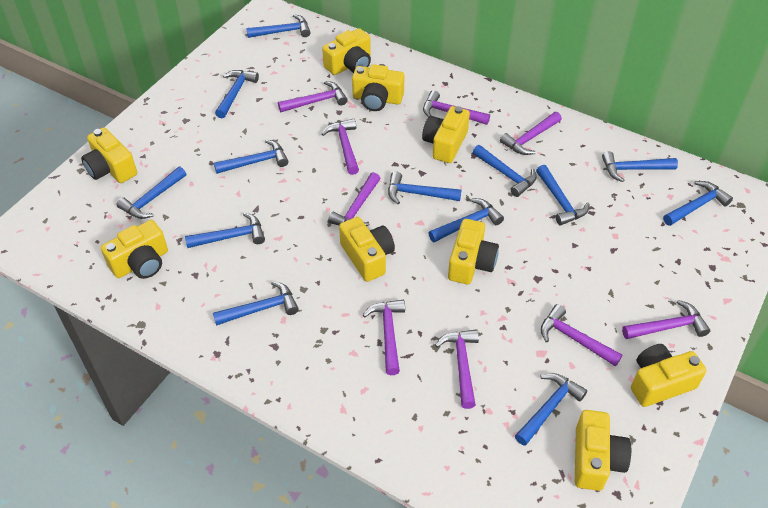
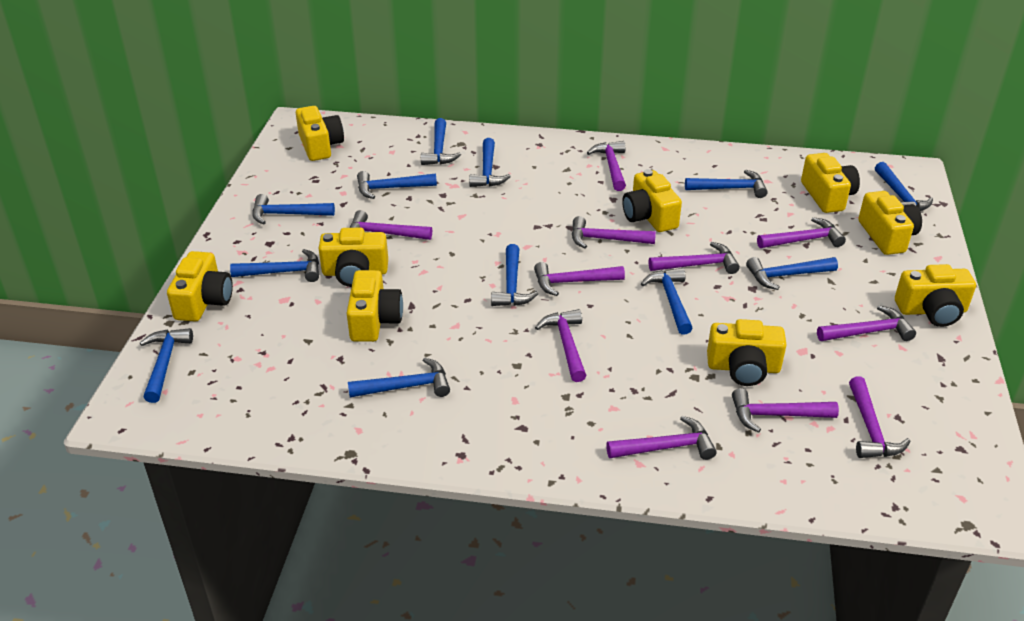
blue hammer: [116,167,186,219] [185,212,265,248] [213,281,299,326] [214,140,288,174] [215,70,259,118] [246,14,311,38] [388,171,461,204] [428,198,504,242] [473,145,537,197] [515,373,587,446] [536,165,590,225] [602,151,678,182] [663,181,733,226] = 13 -> [140,328,193,403] [230,249,319,282] [252,194,335,224] [348,358,450,397] [357,171,437,199] [421,118,461,165] [469,138,511,187] [491,244,539,306] [641,268,693,335] [685,170,768,198] [746,257,838,290] [875,162,933,211] = 12
purple hammer: [278,81,348,112] [321,119,359,175] [328,172,381,226] [363,300,405,375] [423,90,490,125] [435,329,479,409] [500,112,562,155] [541,304,622,367] [622,300,710,339] = 9 -> [350,210,432,240] [534,262,625,296] [535,309,587,382] [572,216,656,249] [587,141,626,191] [606,416,717,460] [649,242,740,274] [732,388,839,433] [757,217,846,248] [817,305,916,341] [849,377,911,458] = 11

